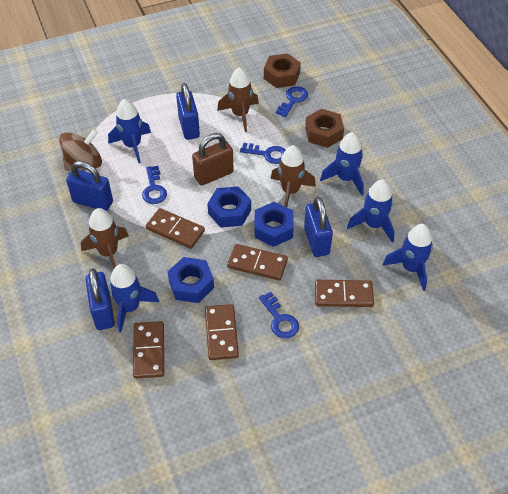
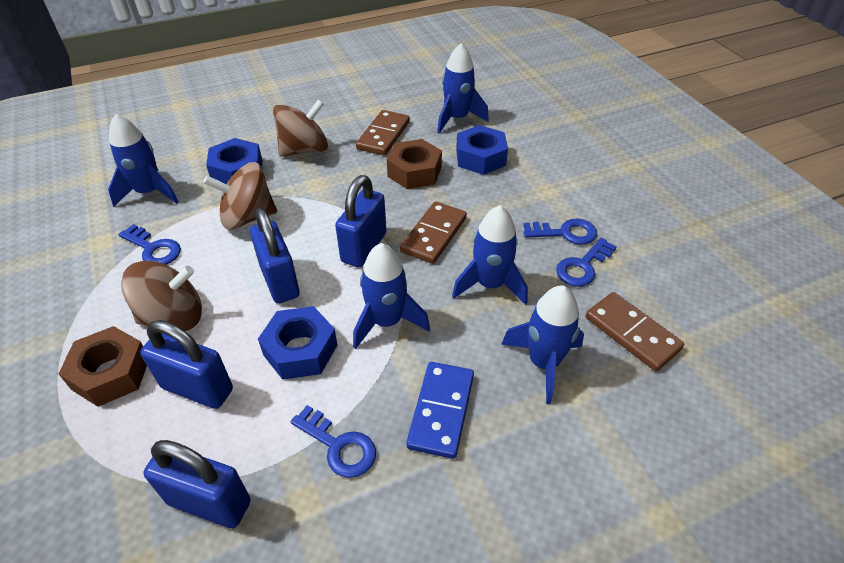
blue domino: none = 0 -> [406,362,474,459] = 1
brown domino: [133,321,164,379] [146,208,205,249] [205,304,239,360] [227,244,288,281] [315,280,374,307] = 5 -> [356,110,410,156] [400,201,467,264] [586,292,684,371] = 3
brown padlock: [192,133,234,186] = 1 -> none = 0
brown rocket: [81,208,129,268] [217,67,259,132] [271,145,316,207] = 3 -> none = 0
brown spinning top: [59,129,102,171] = 1 -> [121,261,202,331] [203,162,277,230] [273,99,328,157] = 3

